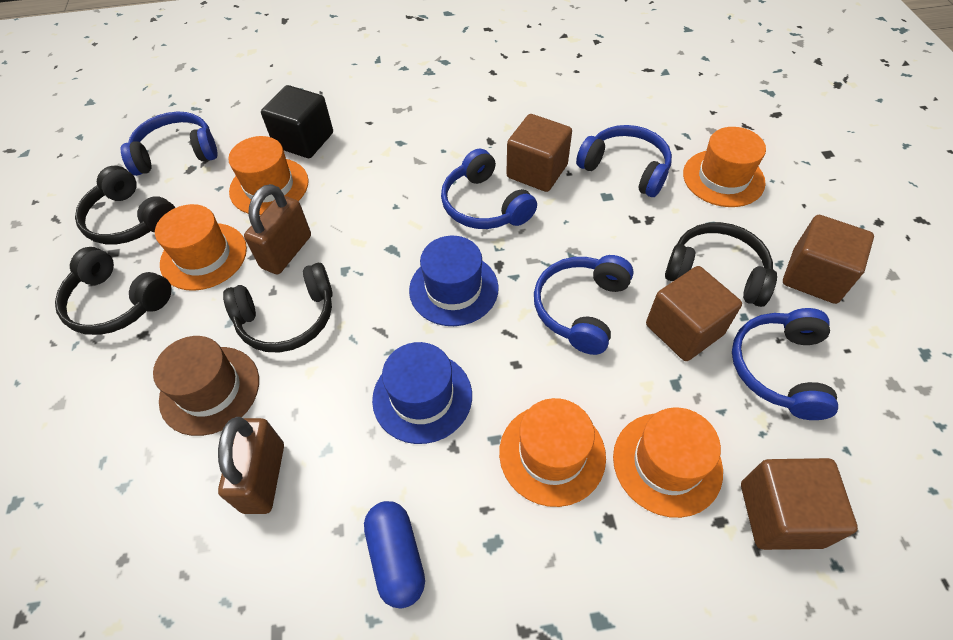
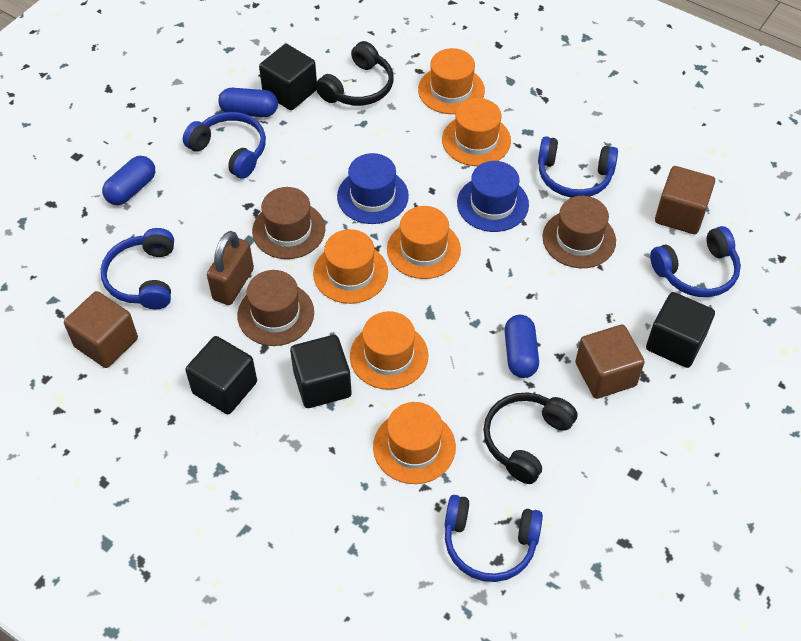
black cube: [261,85,333,158] = 1 -> [185,336,257,414] [259,44,317,110] [290,335,352,408] [646,292,715,368] = 4
black headphones: [55,247,172,335] [75,166,175,244] [223,263,333,352] [665,222,777,307] = 4 -> [315,41,394,106] [483,392,577,484] = 2
blue capsule: [364,501,425,609] = 1 -> [102,156,155,205] [218,88,278,117] [504,315,539,378] = 3
brown cube: [506,114,572,192] [646,266,742,361] [741,458,858,550] [783,215,874,304] = 4 -> [64,291,138,368] [575,325,645,399] [655,166,715,234] = 3
brown hat: [153,336,259,436] = 1 -> [237,270,314,346] [252,187,325,259] [542,196,616,268] = 3
brown padlock: [218,417,284,514] [244,184,311,274] = 2 -> [207,231,254,305] = 1
orange hat: [155,204,247,291] [228,136,309,215] [499,398,606,507] [613,408,723,518] [683,127,766,207] = 5 -> [313,229,388,304] [350,311,428,390] [373,402,456,484] [387,206,461,279] [418,48,485,114] [442,98,511,166] = 6

